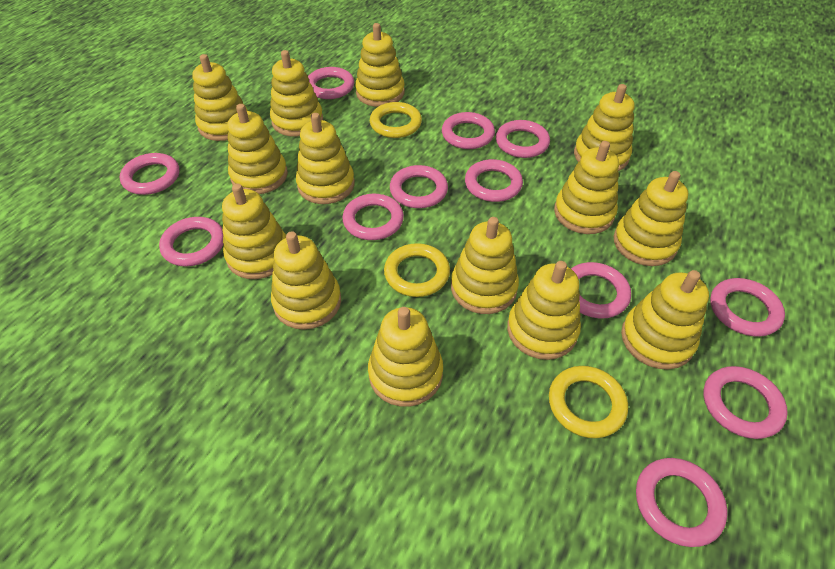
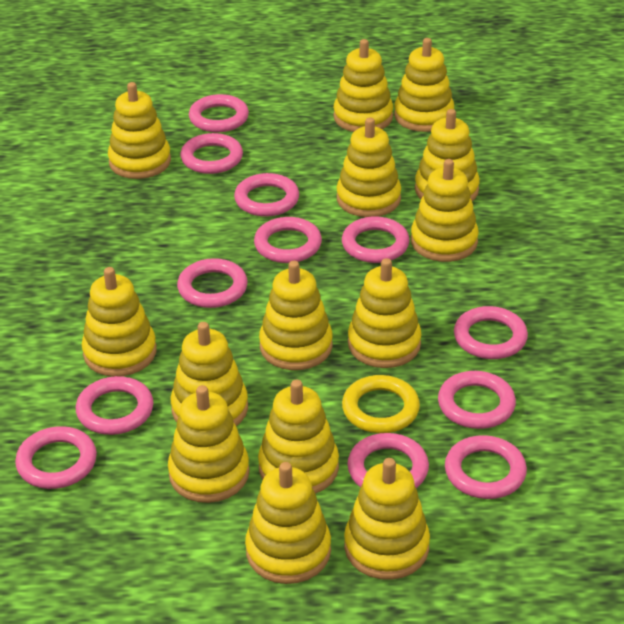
yellow ring: [370,102,422,138] [384,243,450,297] [549,366,628,438] = 3 -> [342,375,420,433] = 1

